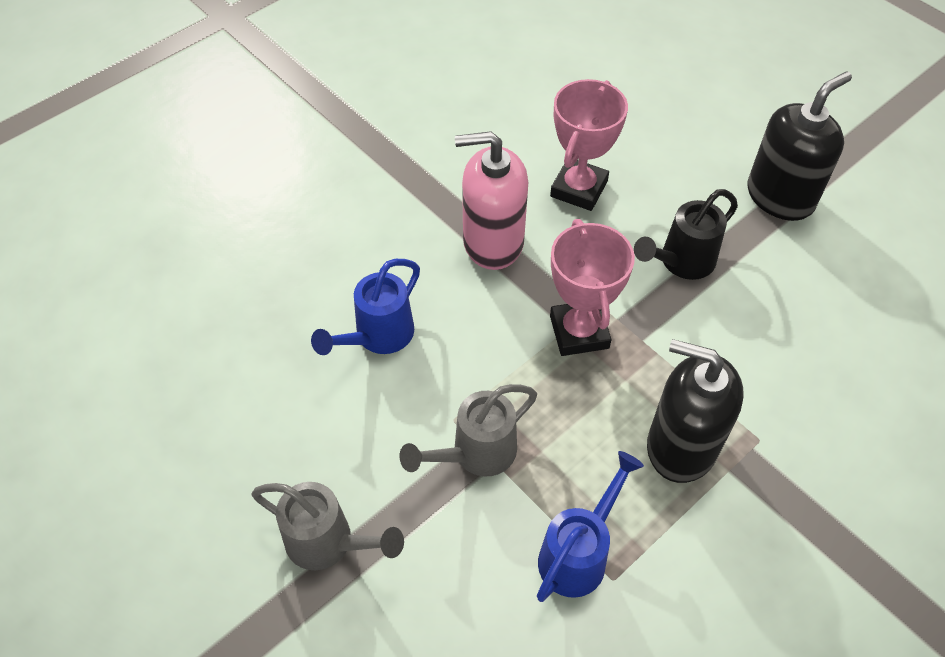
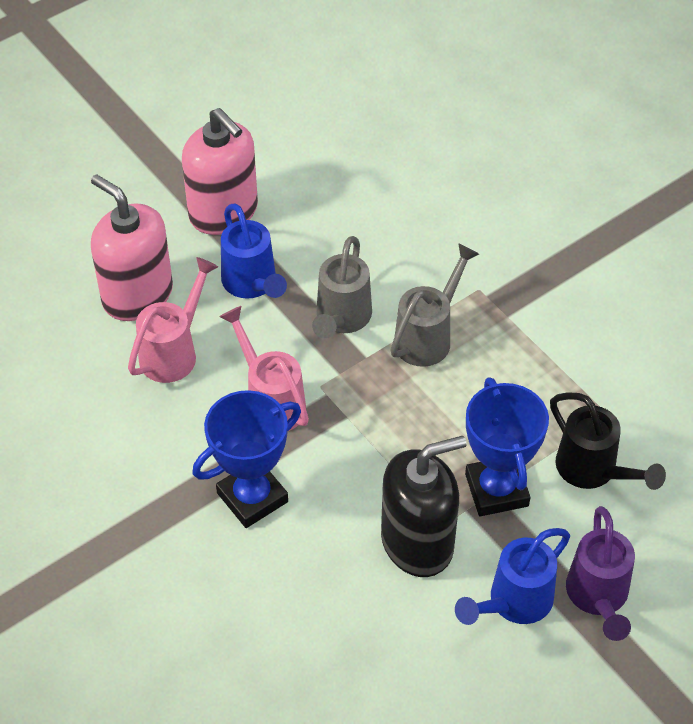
black soap dispenser: [647,339,743,483] [747,71,852,221] = 2 -> [381,436,467,577] = 1
blue trophy: none = 0 -> [192,390,301,528] [465,377,549,516] = 2
pink soap dispenser: [455,131,528,270] = 1 -> [91,174,173,321] [182,108,258,235] = 2
pink trophy: [550,79,628,211] [550,219,635,356] = 2 -> none = 0
pink watering can: none = 0 -> [128,257,218,383] [219,306,309,431] = 2
purple watering can: none = 0 -> [566,506,635,641] = 1

